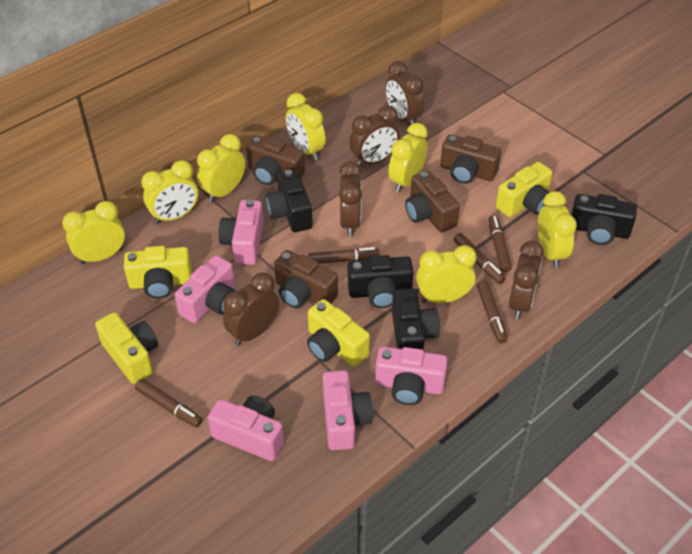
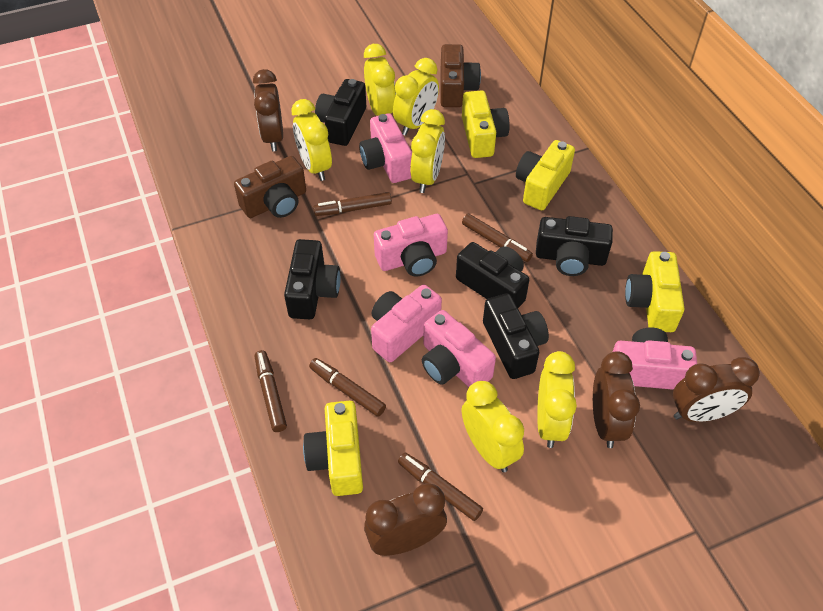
black camera: [266,169,313,232] [347,255,414,308] [392,288,440,350] [571,194,637,245] = 4 -> [284,239,341,319] [315,79,366,146] [456,242,529,308] [483,293,549,379] [536,216,613,276] = 5
brown camera: [246,135,305,185] [274,250,338,308] [405,170,460,232] [440,134,501,184] = 4 -> [234,156,306,218] [440,44,481,107] = 2
brown clock: [223,273,279,346] [339,161,362,236] [349,106,399,166] [385,61,424,125] [509,241,544,319] = 5 -> [253,69,283,151] [364,483,447,556] [593,351,640,448] [673,357,760,422] = 4
yellow clock: [62,201,125,264] [141,160,198,224] [197,134,246,202] [286,93,326,161] [388,123,428,192] [416,245,477,303] [537,191,577,268] = 7 -> [291,99,332,181] [364,44,396,116] [393,58,439,135] [410,109,445,193] [462,381,524,472] [537,351,577,448] = 6

